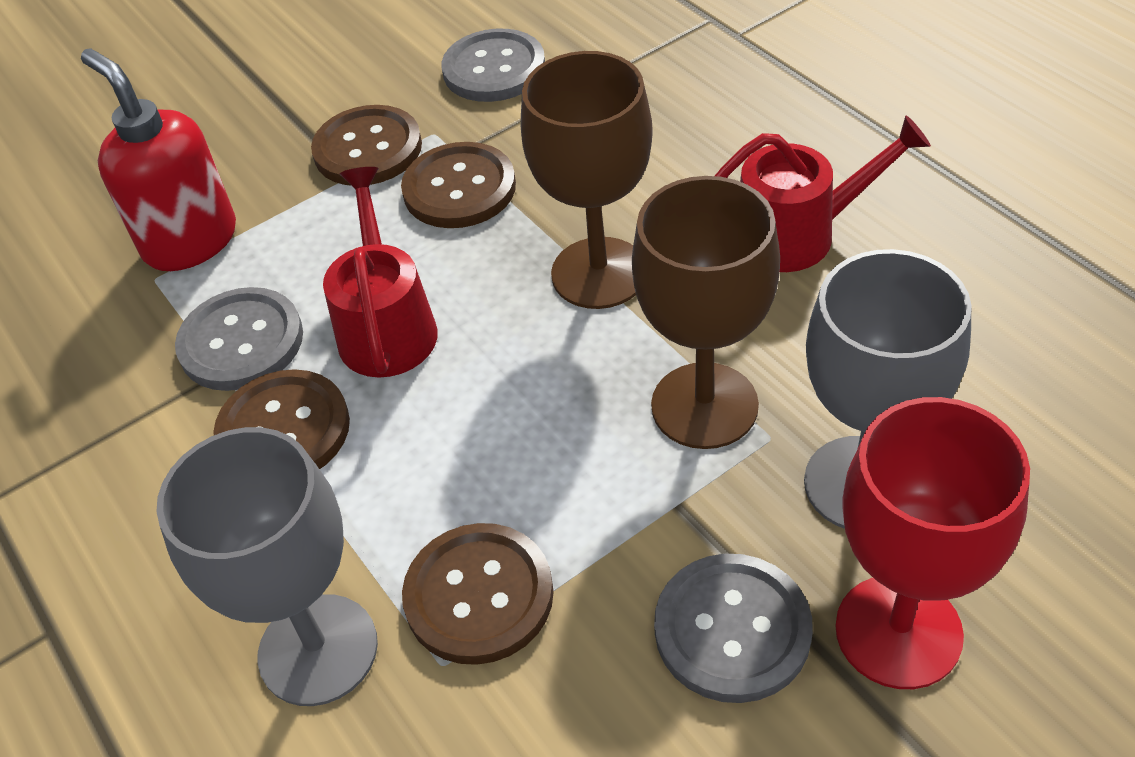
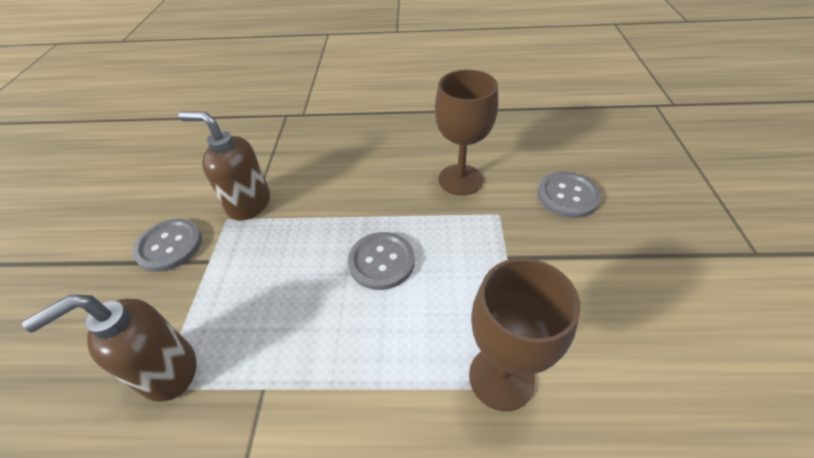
brown button: [213,369,350,469] [311,105,422,185] [401,142,516,228] [402,523,554,665] = 4 -> none = 0
brown soap dispenser: none = 0 -> [22,294,196,402] [179,111,270,221] = 2
grey goblet: [156,427,378,706] [804,249,972,529] = 2 -> none = 0
red goblet: [835,397,1030,689] = 1 -> none = 0
red soap dispenser: [81,48,236,271] = 1 -> none = 0
red watering can: [323,167,438,378] [715,115,931,272] = 2 -> none = 0

